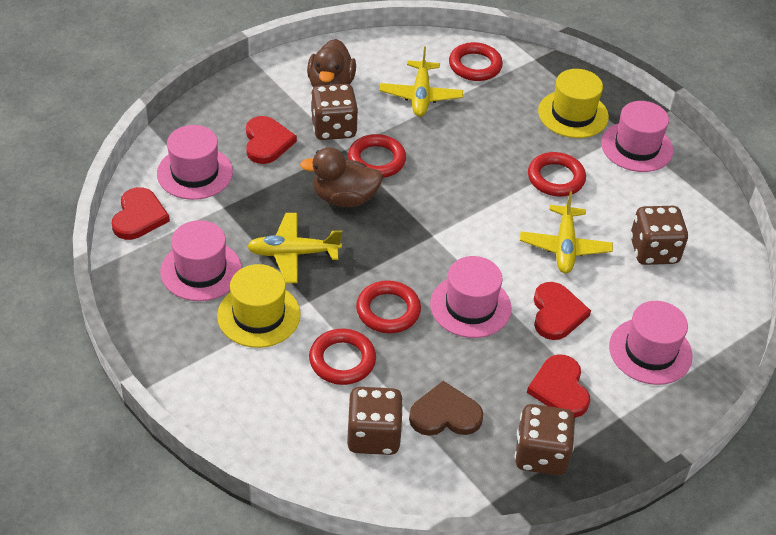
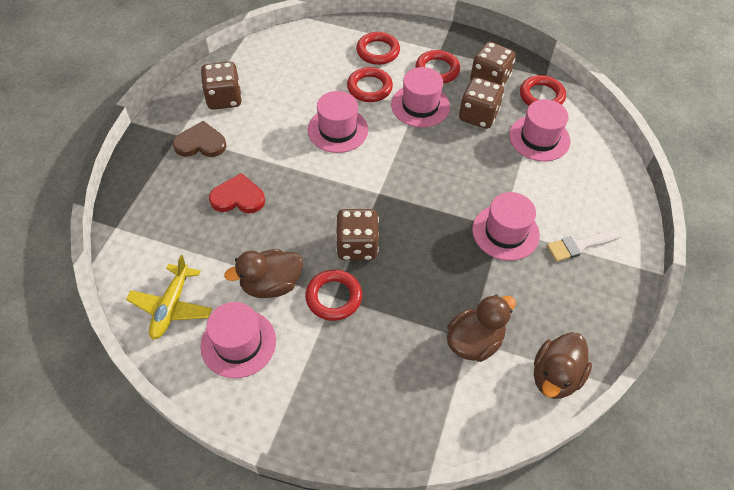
brown duck: [300,147,383,207] [307,39,356,88] = 2 -> [224,249,303,298] [447,294,516,362] [534,332,592,399] = 3
red heart: [112,187,170,240] [246,116,297,164] [527,354,590,418] [534,282,591,340] = 4 -> [209,173,265,213] = 1
white brush: none = 0 -> [547,229,622,262] = 1
yellow hat: [217,264,301,348] [538,69,609,138] = 2 -> none = 0
yellow plane: [247,213,342,283] [379,46,463,117] [520,191,613,273] = 3 -> [126,255,212,340] = 1

